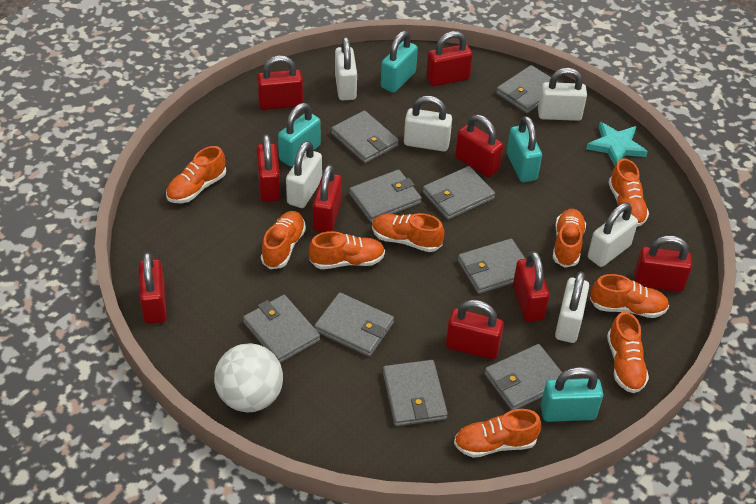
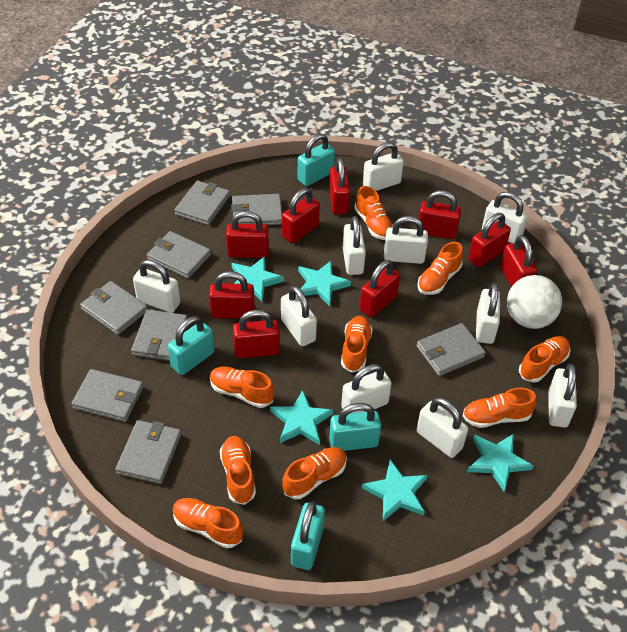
grey wallet: [243,295,320,363] [314,293,394,357] [331,110,399,163] [349,169,422,223] [383,360,448,426] [422,166,495,220] [458,239,525,294] [484,344,562,410] [496,65,559,113] = 9 -> [71,369,144,422] [80,281,147,335] [115,420,181,484] [131,309,187,361] [147,231,211,279] [175,181,230,225] [231,194,282,225] [416,323,486,376] = 8
turquoise star: [586,122,648,166] = 1 -> [231,256,284,302] [270,390,333,445] [298,261,351,306] [362,460,427,521] [467,433,533,491] = 5
white padlock: [286,141,322,208] [335,37,357,100] [404,96,452,152] [538,68,587,121] [555,271,589,343] [588,203,638,267] = 6 -> [133,260,180,313] [281,286,317,346] [341,364,392,414] [343,216,366,275] [363,142,404,191] [384,216,428,264] [417,397,468,458] [476,283,500,344] [482,192,528,243] [548,364,577,428] = 10

